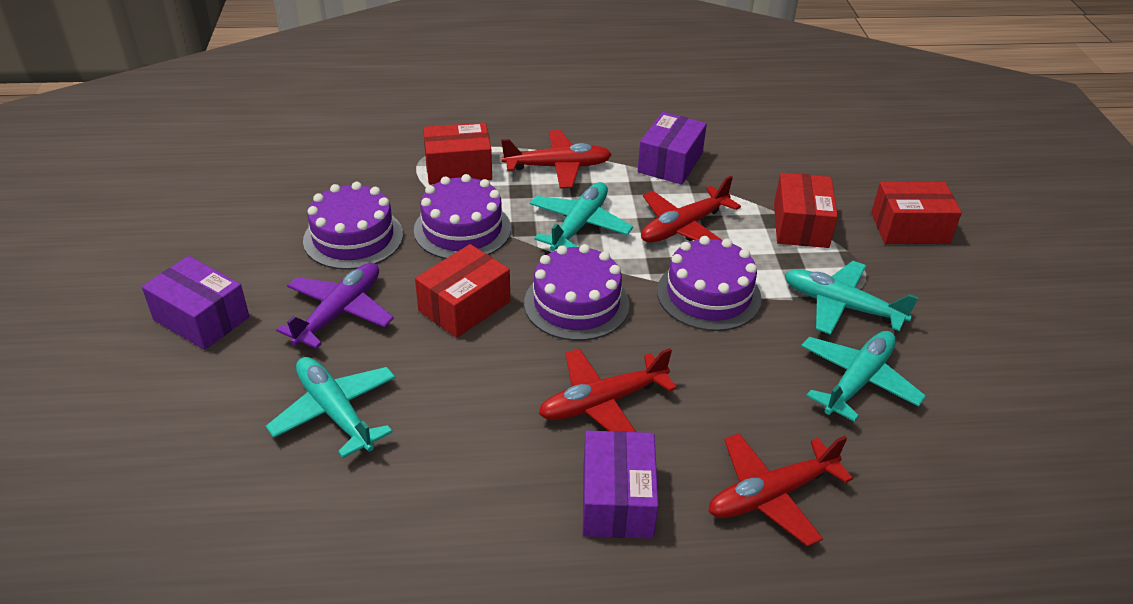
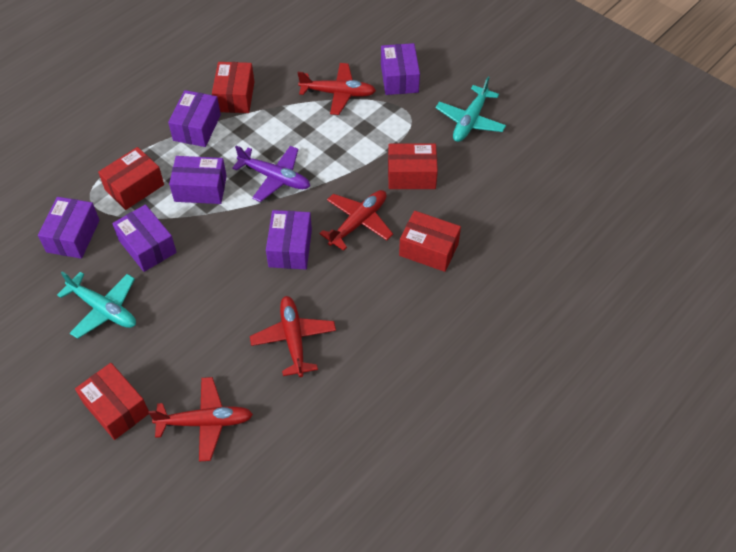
purple box: [142,256,249,350] [583,430,658,539] [638,112,707,184] = 3 -> [38,197,100,259] [112,205,177,272] [168,90,221,147] [169,156,227,204] [266,210,312,270] [381,43,420,95] = 6
purple cake: [303,182,403,270] [414,174,511,259] [524,244,630,341] [657,236,762,331] = 4 -> none = 0
red box: [415,244,510,338] [423,122,492,185] [774,173,838,248] [871,182,962,244] = 4 -> [75,363,149,440] [98,147,164,210] [212,62,254,113] [388,143,438,189] [399,211,461,272] = 5
turquoise plane: [266,357,395,458] [530,182,633,251] [784,261,919,335] [801,331,926,422] = 4 -> [57,271,136,339] [436,77,506,142] = 2

